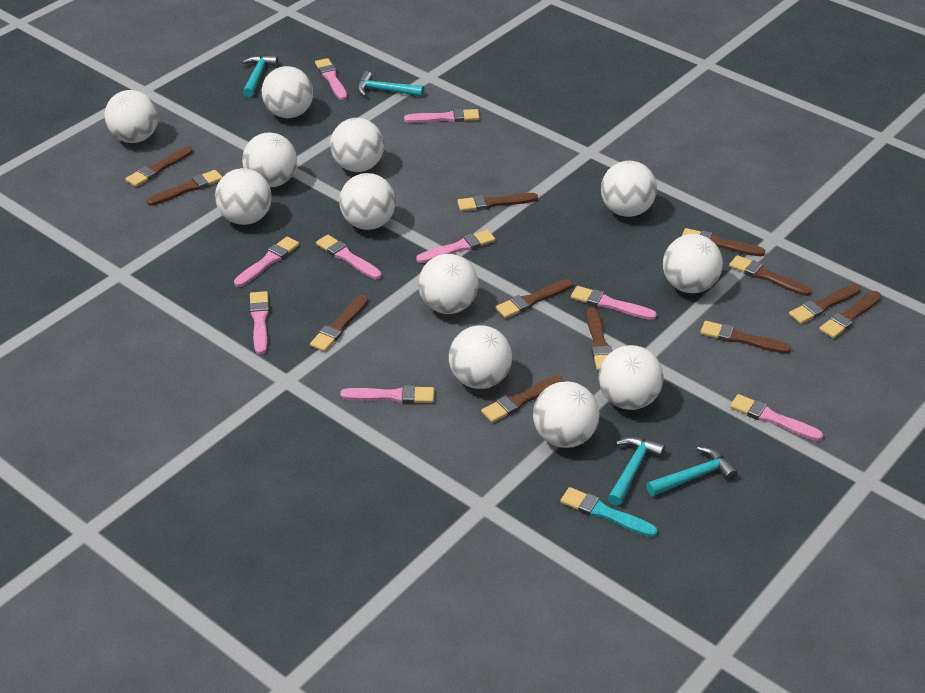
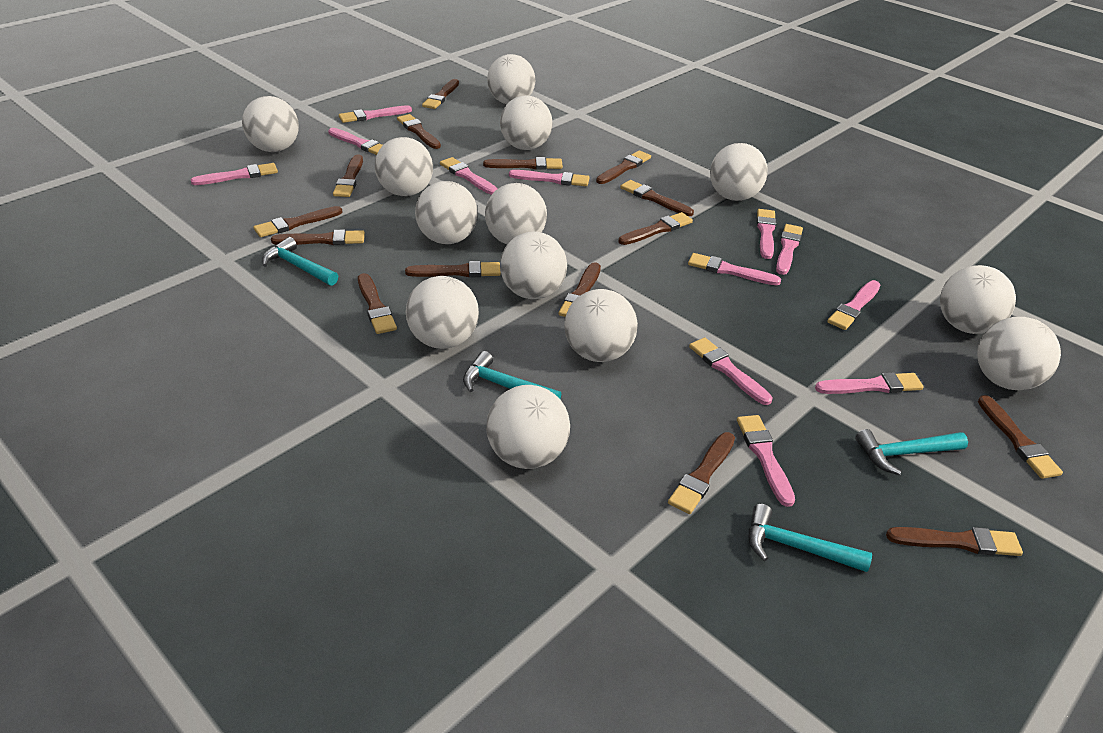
brown brush: [125,146,192,187] [147,170,222,206] [310,295,368,352] [457,193,538,211] [481,376,563,423] [495,279,572,318] [586,308,612,371] [682,228,765,256] [700,321,791,354] [729,255,812,296] [789,284,861,324] [819,291,881,338] = 12 -> [254,206,342,237] [271,229,365,245] [333,154,363,197] [358,273,397,334] [397,114,441,149] [405,261,501,277] [422,79,459,109] [483,157,563,170] [558,262,601,317] [596,150,651,184] [619,212,693,245] [620,180,694,216] [668,432,735,514] [886,527,1023,556] [978,395,1063,479] = 15
pink brush: [234,237,299,287] [249,291,269,355] [315,58,347,100] [316,235,382,279] [340,385,434,404] [404,109,480,123] [416,230,495,263] [571,286,657,320] [730,394,823,441] = 9 -> [191,163,278,185] [328,128,383,155] [339,105,412,123] [440,157,497,195] [509,170,590,186] [688,253,781,285] [689,338,773,405] [737,415,795,507] [757,209,776,259] [776,224,803,275] [815,372,924,394] [827,280,881,330] = 12
turquoise brush: [560,487,658,537] = 1 -> none = 0
white ball: [104,90,158,143] [215,168,272,225] [242,133,297,187] [262,66,313,118] [330,118,384,172] [339,173,396,230] [418,254,478,314] [449,325,512,389] [533,381,599,448] [599,345,663,410] [601,161,657,217] [663,234,723,293] = 12 -> [242,96,299,152] [375,137,433,196] [406,276,479,349] [415,181,478,244] [485,183,547,244] [486,385,570,469] [487,54,535,104] [500,96,553,150] [500,232,567,299] [564,289,638,362] [710,143,768,201] [940,265,1016,334] [977,317,1061,390] = 13

